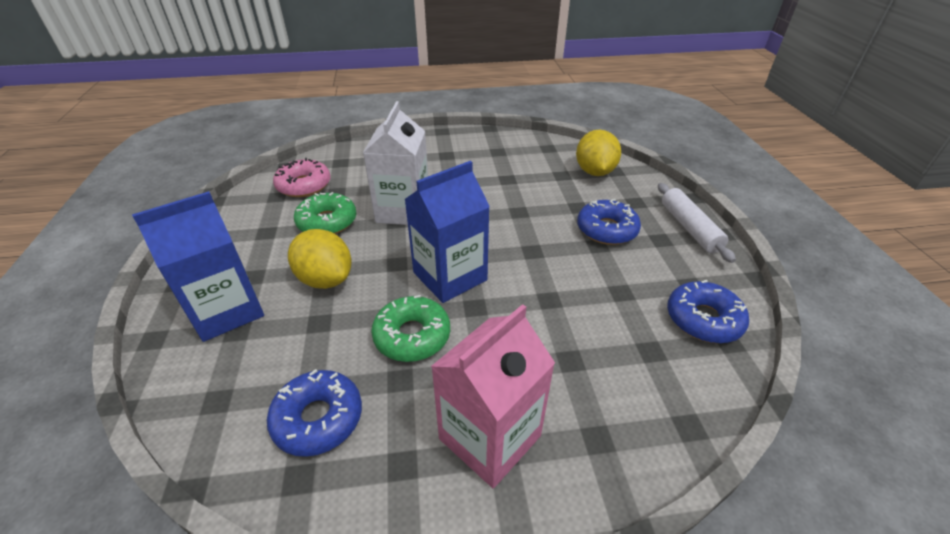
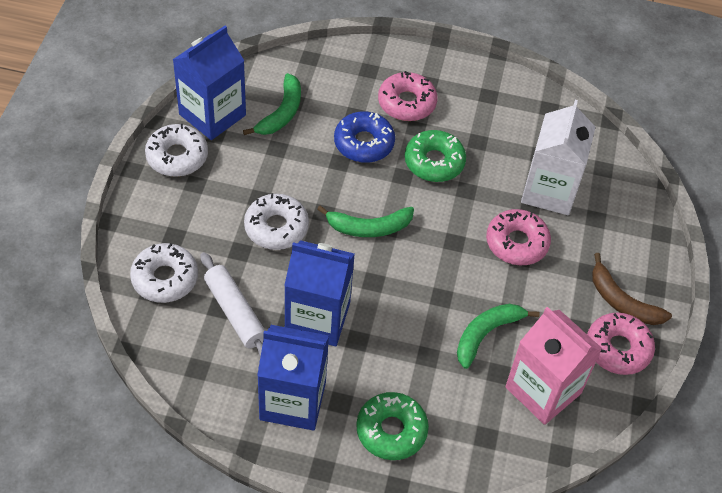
blue carton: [132,191,264,342] [405,161,490,303] = 2 -> [172,26,246,140] [257,325,329,431] [284,240,355,346] = 3
blue donut: [267,369,362,457] [577,199,641,245] [667,280,749,343] = 3 -> [334,112,395,163] = 1
brown banana: none = 0 -> [592,253,672,325] = 1
green banana: none = 0 -> [243,73,301,135] [317,205,414,237] [457,304,540,369] = 3
pink donut: [273,158,331,197] = 1 -> [378,71,437,121] [486,209,551,265] [587,312,655,375] = 3
white donut: none = 0 -> [130,243,198,303] [145,124,208,177] [244,193,309,250] = 3
yellow lemon: [288,229,352,289] [576,130,621,176] = 2 -> none = 0

